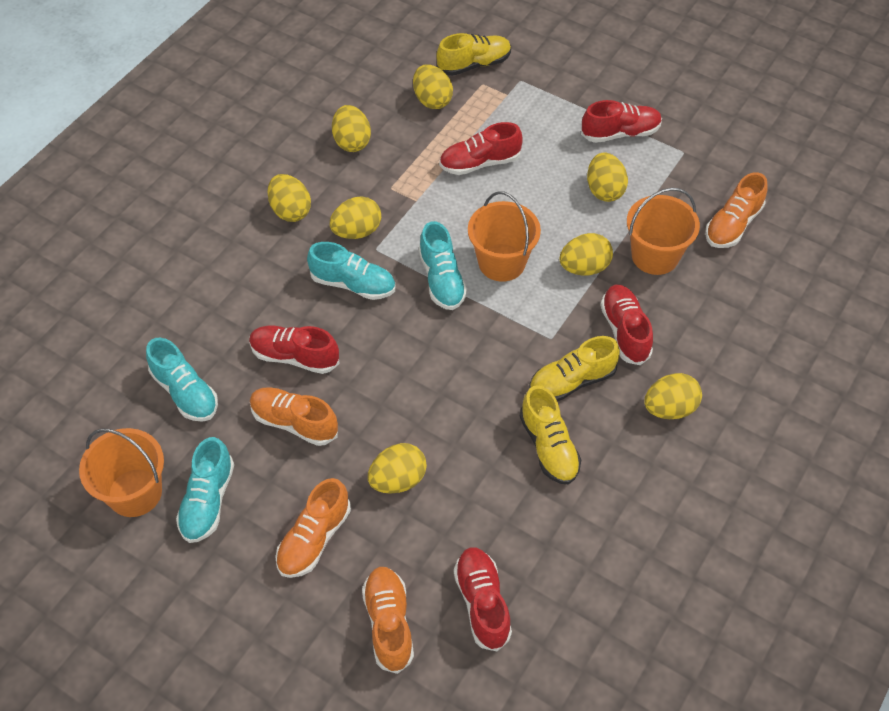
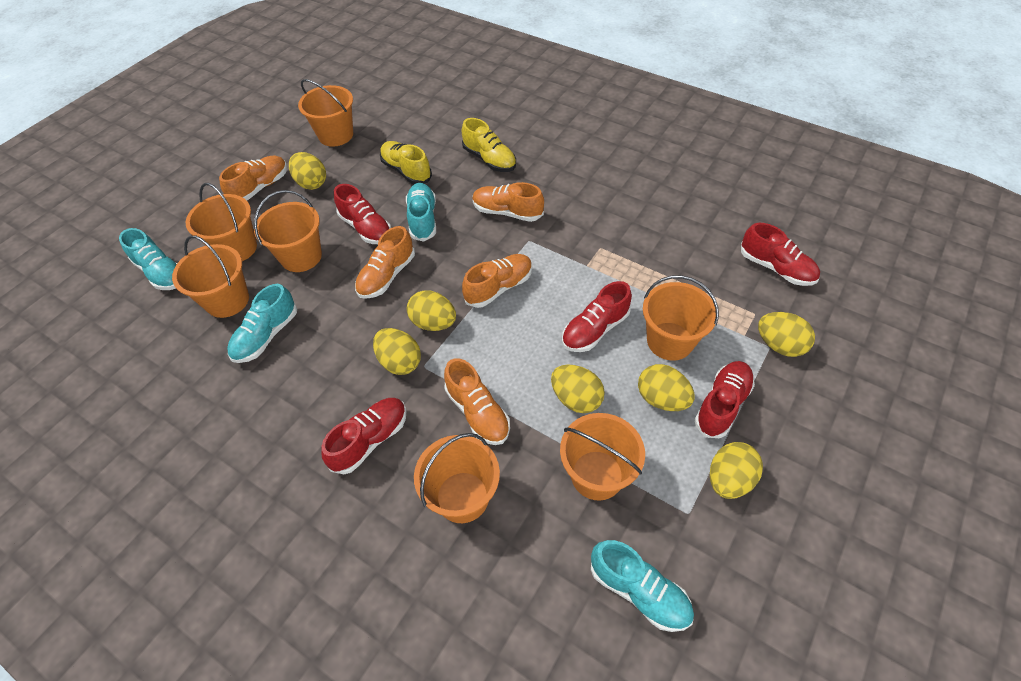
orange bucket: [79,428,164,517] [468,191,541,282] [627,188,700,275] = 3 -> [172,235,249,318] [186,183,257,261] [254,190,322,272] [298,79,353,147] [414,433,500,523] [560,413,645,501] [643,275,719,360] = 7
orange shoe: [250,387,338,446] [276,478,351,578] [362,567,414,674] [705,172,768,248] = 4 -> [219,155,287,201] [355,226,415,299] [444,358,510,445] [462,254,532,308] [472,182,544,222] = 5
yellow egg: [267,174,311,222] [330,197,381,239] [332,105,371,152] [368,443,427,494] [413,65,453,109] [559,233,613,276] [587,153,628,202] [645,373,702,419] = 8 -> [289,152,326,190] [373,328,421,375] [407,290,456,331] [551,365,605,413] [638,364,695,411] [710,442,763,499] [758,312,815,357] = 7
yellow shoe: [436,33,511,76] [520,385,581,485] [529,336,620,402] = 3 -> [380,141,432,184] [462,118,516,172] = 2

